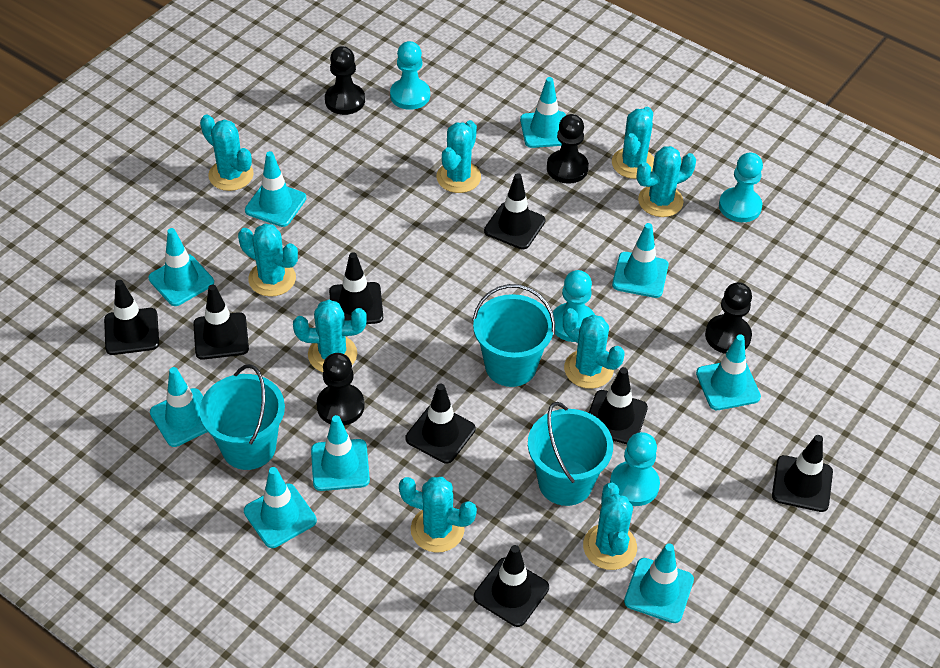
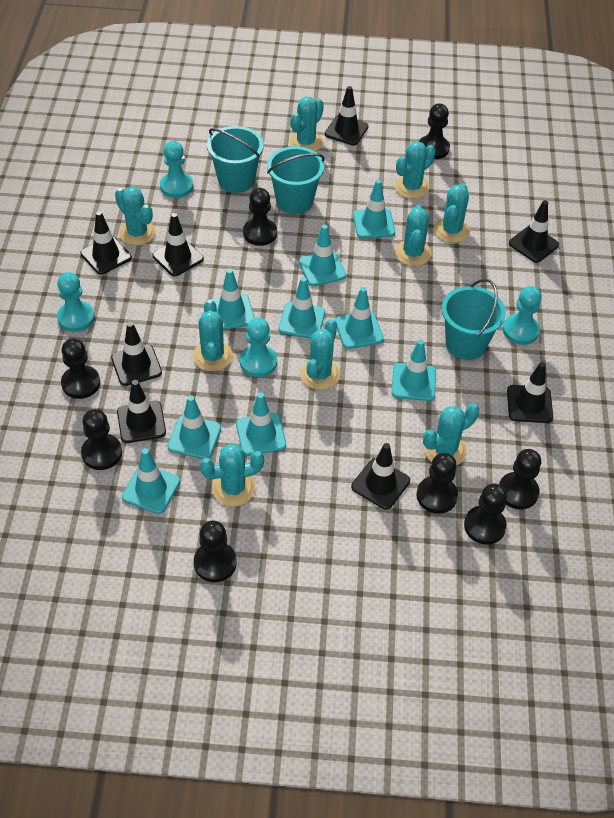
black pawn: [317,353,365,425] [325,46,365,115] [547,114,589,184] [705,282,752,354] = 4 -> [61,338,100,399] [81,409,122,470] [194,520,237,582] [243,188,277,246] [417,453,458,514] [419,103,450,159] [464,483,507,545] [499,449,541,510] = 8

